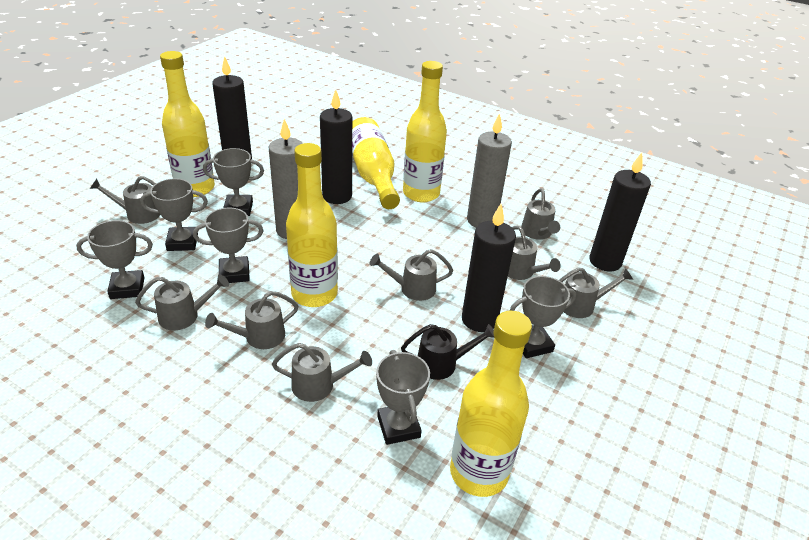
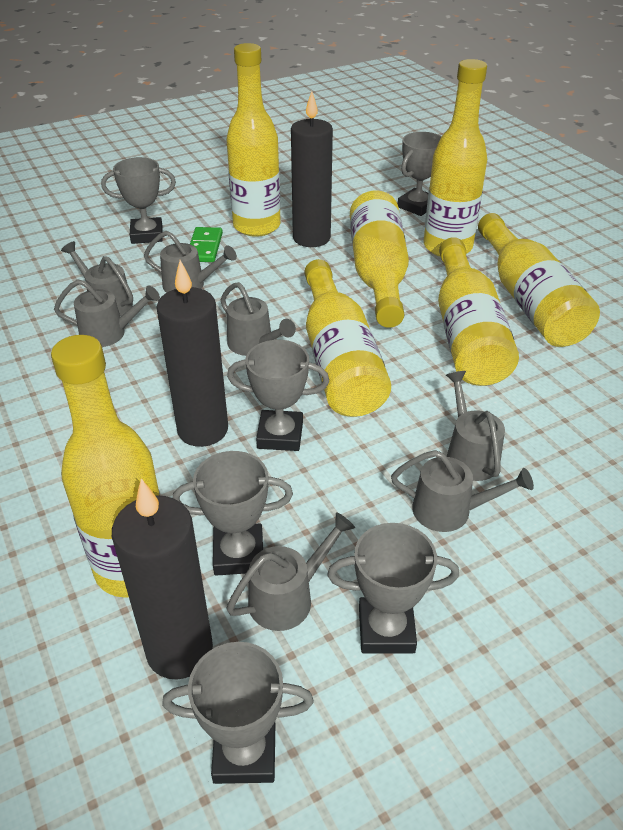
black candle: [212,56,252,159] [320,89,352,204] [462,204,516,332] [589,152,651,271] = 4 -> [112,478,213,679] [156,260,228,447] [291,91,333,247] = 3
black watering can: [401,324,495,380] = 1 -> none = 0
green domino: none = 0 -> [190,227,223,262] = 1
grey candle: [269,118,303,239] [467,113,512,228] = 2 -> none = 0
grey watering can: [90,176,160,224] [135,274,229,330] [205,291,298,349] [272,343,372,402] [370,249,453,301] [508,226,561,280] [521,188,560,240] [559,267,634,318] = 8 -> [54,279,160,347] [61,241,133,316] [144,231,237,293] [221,282,296,356] [227,512,355,631] [391,450,534,532] [446,371,505,481] = 7
yellow bottle: [160,51,215,197] [286,143,338,307] [352,117,400,209] [403,61,447,202] [450,311,532,497] = 5 -> [51,335,160,598] [226,43,280,237] [304,259,391,417] [350,191,409,328] [424,59,487,257] [438,237,519,386] [478,213,600,347] = 7

